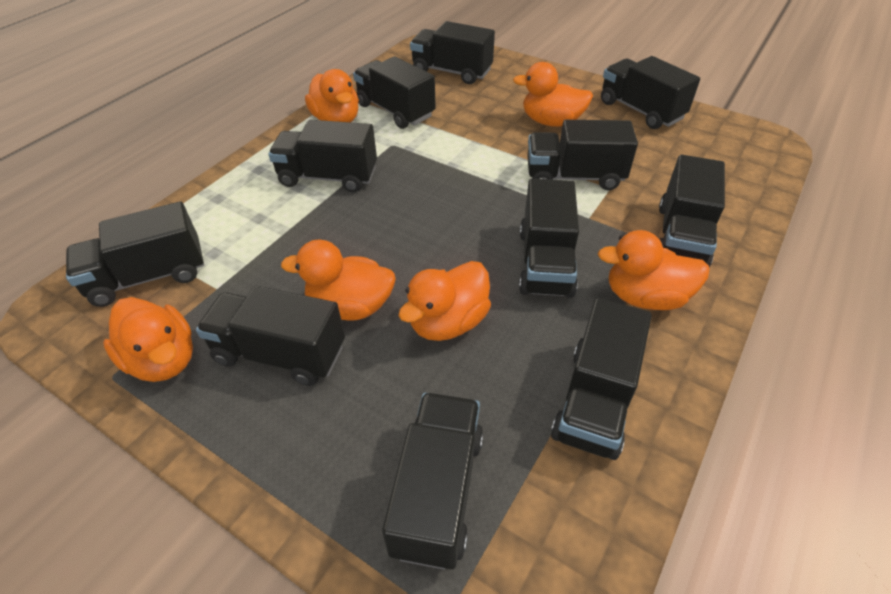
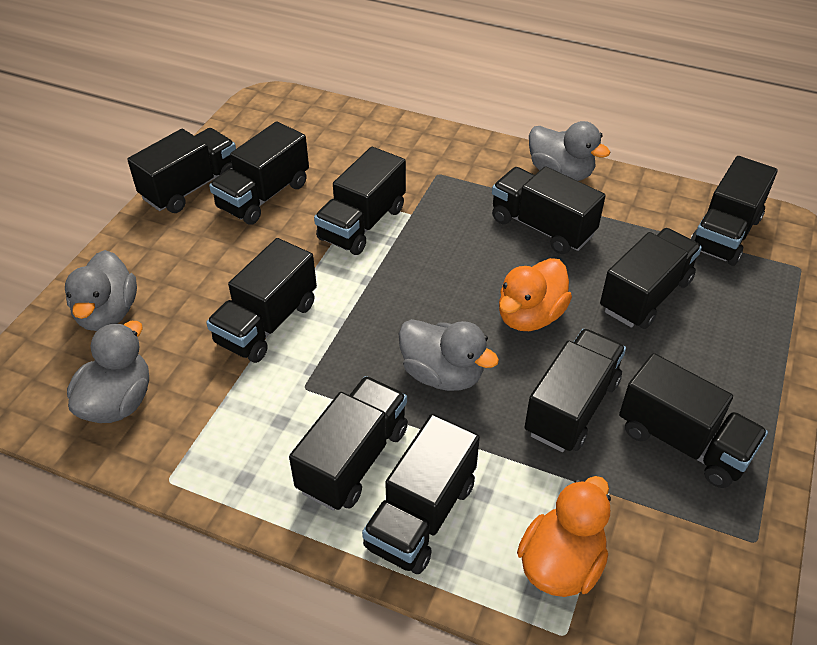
grey duck: none = 0 -> [65,250,137,331] [67,321,149,423] [399,319,499,391] [529,121,610,181] = 4
orange duck: [103,297,193,382] [281,240,396,320] [305,69,359,122] [398,261,491,341] [513,62,593,127] [598,230,710,310] = 6 -> [499,258,572,331] [517,476,611,597] = 2

